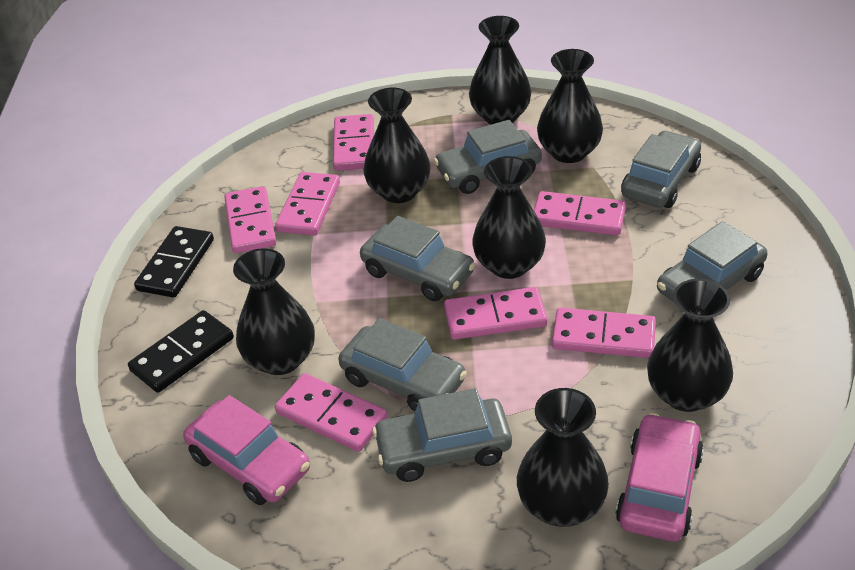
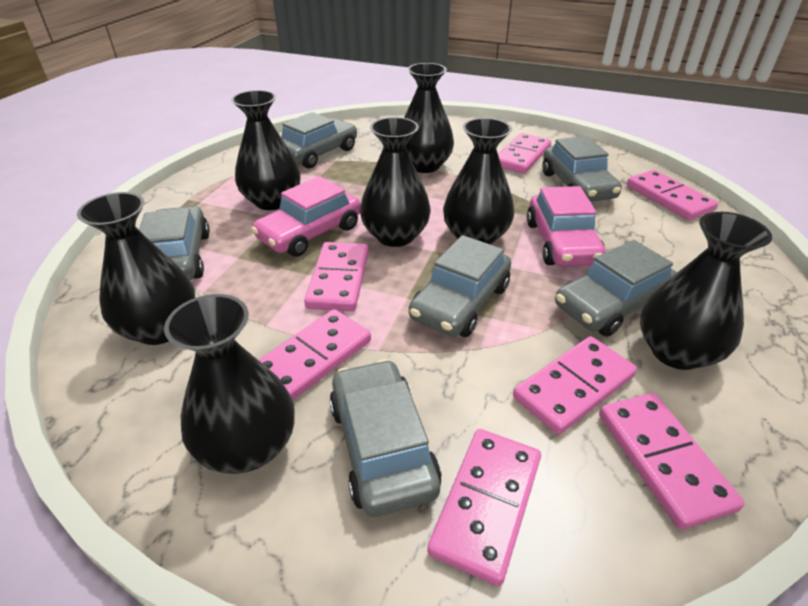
black domino: [128,310,234,393] [134,226,214,298] = 2 -> none = 0

